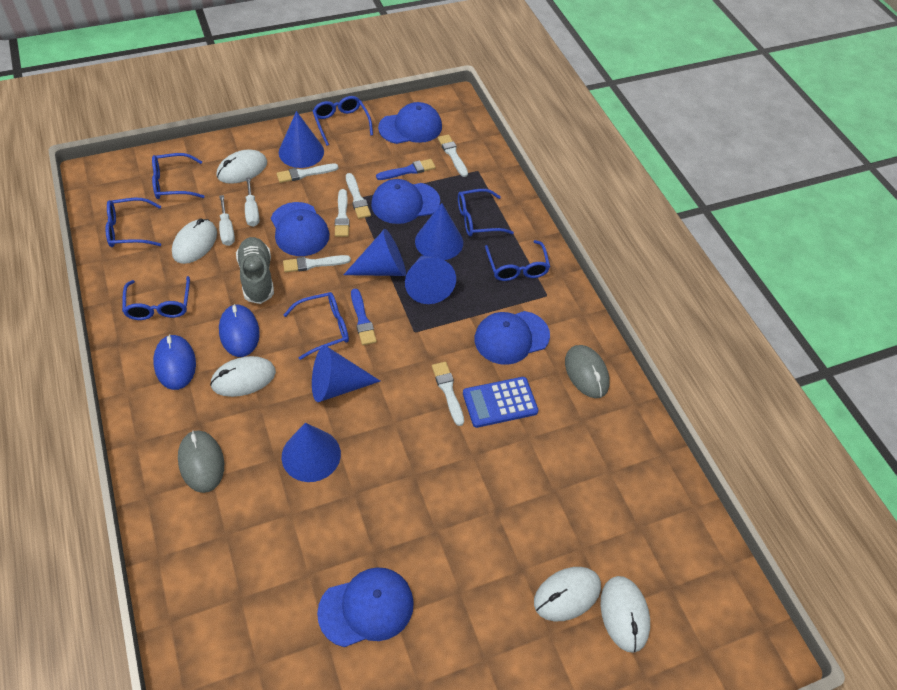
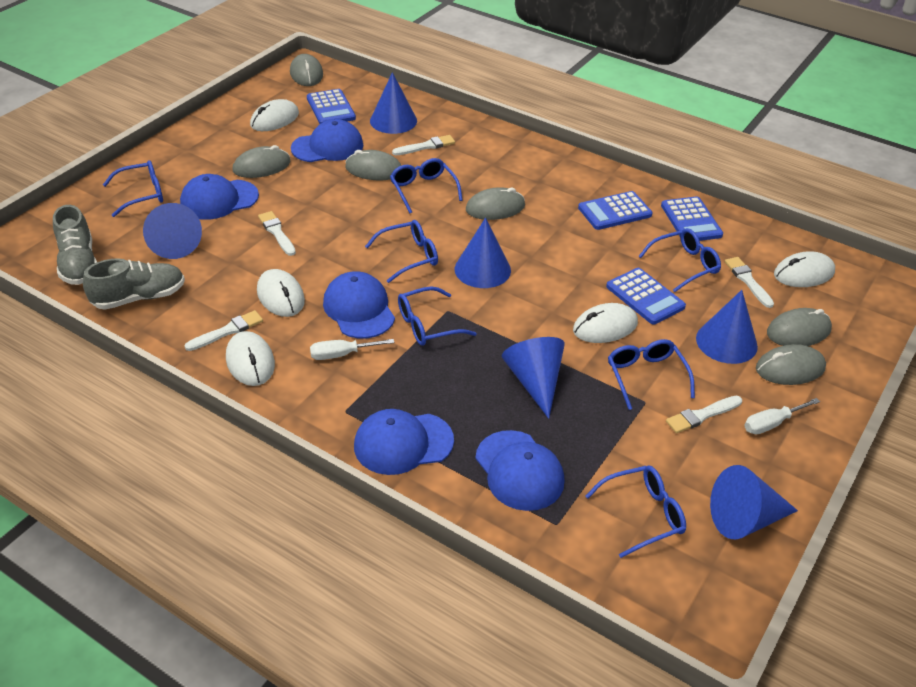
blue brush: [351,288,377,345] [376,159,436,180] = 2 -> none = 0
blue calculator: [463,377,538,428] = 1 -> [307,89,356,124] [578,191,653,230] [606,268,686,325] [661,196,723,241] = 4
blue mouse: [153,334,196,390] [219,304,260,357] = 2 -> none = 0
grey mouse: [178,430,224,493] [565,345,610,398] = 2 -> [233,145,291,178] [290,54,323,86] [345,150,402,180] [466,187,525,220] [756,344,826,385] [767,308,832,346] = 6
grey shoe: [236,237,274,304] = 1 -> [53,205,97,285] [83,258,185,310] = 2
white brush: [277,164,338,183] [283,255,351,272] [335,189,349,237] [346,173,371,219] [432,362,464,426] [438,134,468,177] = 6 -> [185,310,263,351] [258,211,296,256] [392,135,455,155] [666,396,742,433] [725,257,774,308] = 5

